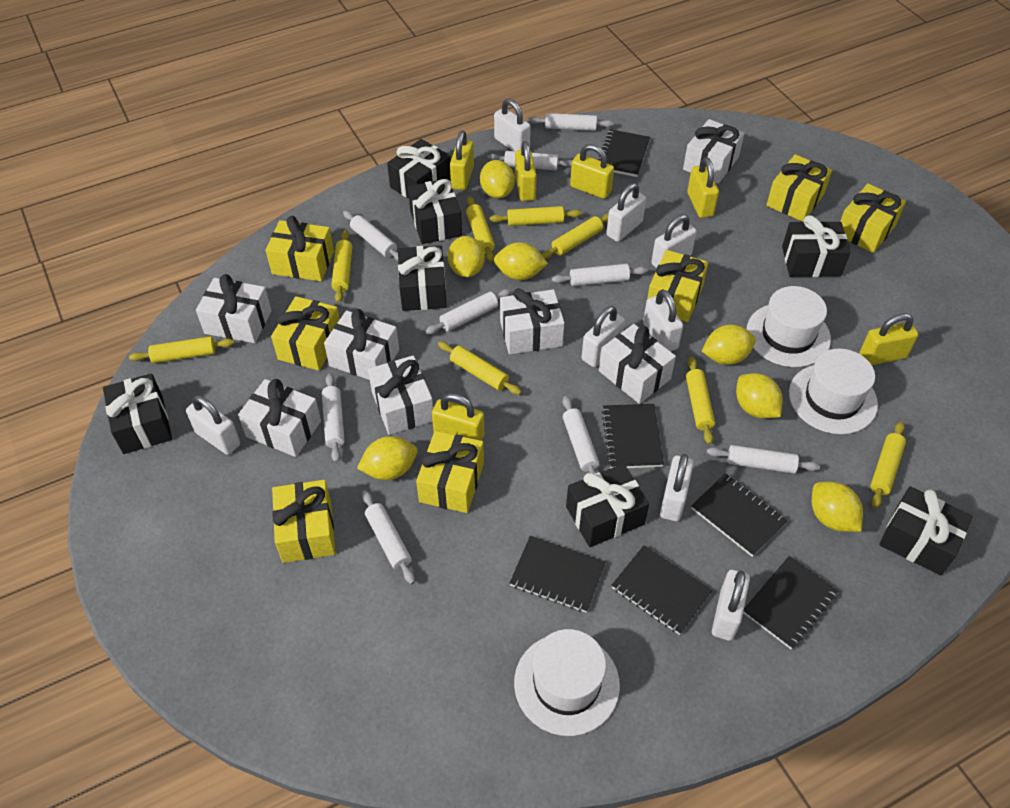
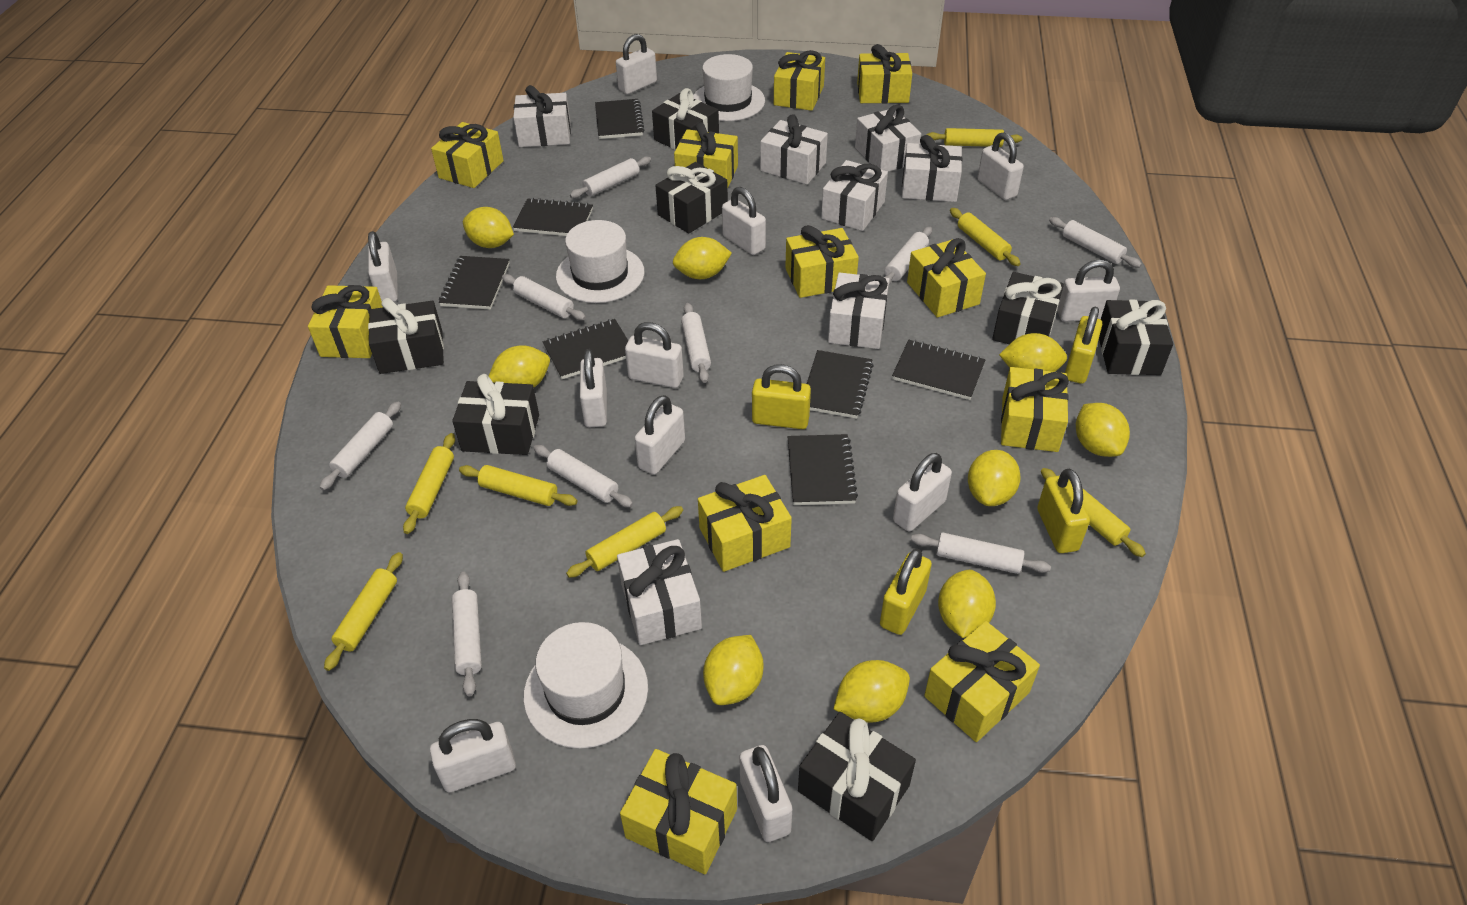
black notebook: [510,536,605,613] [597,129,650,177] [601,404,664,468] [611,545,712,635] [691,473,788,557] [743,556,838,649] = 6 -> [439,256,510,310] [513,198,593,236] [543,319,628,379] [595,99,644,139] [788,434,858,505] [807,350,873,419] [892,340,986,400] = 7
white padlock: [186,395,240,455] [494,99,531,151] [582,306,625,367] [606,183,646,242] [643,289,683,352] [651,214,697,268] [660,454,694,521] [712,570,750,641] = 8 -> [368,231,398,302] [430,719,516,793] [580,349,607,428] [616,34,657,94] [625,322,684,388] [634,395,685,475] [722,187,766,255] [739,745,792,842] [893,453,952,532] [978,133,1024,200] [1057,260,1120,322] = 11
yellow gift: [265,216,334,281] [271,296,340,371] [272,480,335,563] [416,431,484,513] [647,250,708,322] [766,154,832,222] [840,184,906,253] = 7 -> [308,285,383,358] [431,122,504,188] [620,749,737,874] [674,122,738,187] [698,475,792,572] [774,50,825,111] [785,225,859,298] [857,44,912,103] [907,238,986,318] [924,621,1040,742] [1001,367,1069,452] = 11
yellow lemon: [357,436,418,480] [448,236,485,277] [480,160,515,198] [494,242,548,280] [702,325,756,365] [736,373,783,418] [812,482,863,532] = 7 -> [463,207,514,248] [489,345,550,387] [673,237,732,279] [703,635,763,705] [834,660,910,723] [938,570,996,638] [968,450,1021,506] [999,333,1067,372] [1076,403,1130,457] = 9
yellow padlock: [432,393,485,441] [450,131,474,190] [515,141,537,201] [570,144,614,199] [687,157,719,218] [859,313,918,365] = 6 -> [752,364,811,429] [880,548,932,635] [1037,468,1090,553] [1065,307,1102,384] = 4
yellow rolling pin: [129,336,235,363] [332,231,352,303] [438,341,522,395] [466,197,495,262] [490,206,582,226] [542,213,609,259] [686,357,715,445] [870,422,906,509] = 8 -> [324,552,403,671] [403,433,455,534] [459,465,577,506] [566,506,683,578] [926,128,1022,147] [950,208,1021,266] [1041,468,1146,557] = 7

